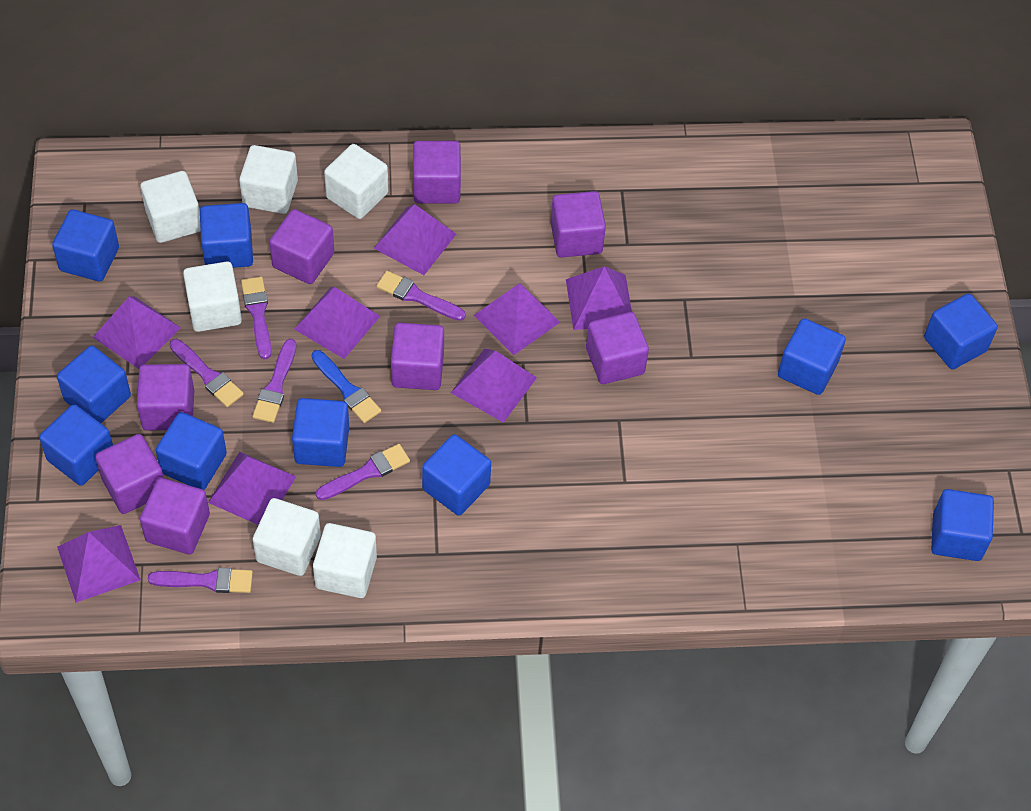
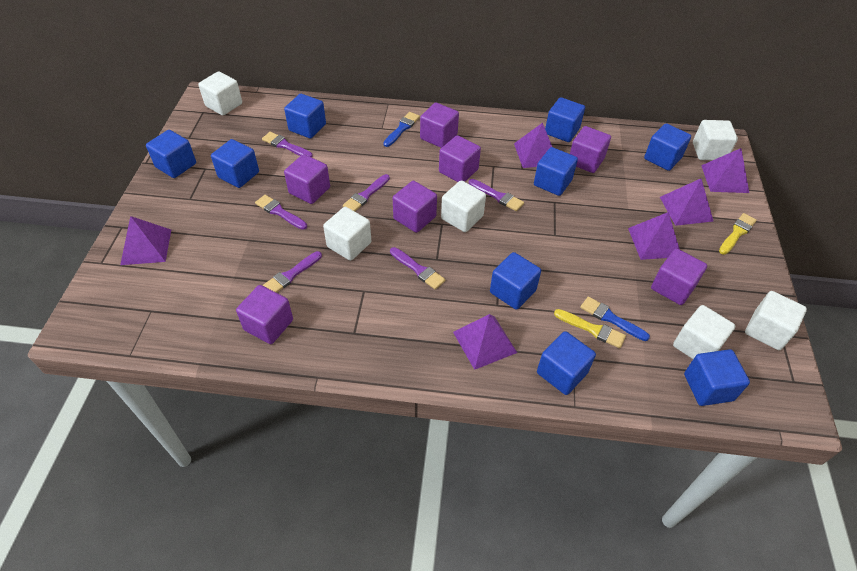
blue brush: [311,350,381,423] = 1 -> [383,112,420,147] [580,296,650,341] = 2
blue cube: [39,404,113,486] [52,209,119,282] [57,345,131,423] [156,412,227,490] [200,203,253,268] [292,398,349,467] [422,434,491,516] [778,318,846,395] [924,293,998,369] [931,489,994,561] = 10 -> [146,130,196,178] [211,139,259,188] [284,94,326,138] [490,252,541,310] [534,147,578,196] [537,331,596,395] [545,97,585,142] [644,123,691,171] [684,349,750,406] = 9
purple cube: [95,434,164,514] [137,364,194,430] [140,478,210,554] [269,209,334,284] [391,323,444,390] [413,141,461,203] [550,191,606,258] [586,312,649,384] = 8 -> [236,285,293,344] [284,154,330,204] [393,181,437,233] [420,102,459,148] [439,135,481,182] [570,126,611,173] [651,248,707,305] = 7
purple pyramid: [57,525,141,603] [93,296,181,369] [208,452,296,525] [294,287,380,359] [374,204,456,275] [451,349,537,423] [474,283,560,355] [566,266,632,330] = 8 -> [120,216,171,265] [453,314,517,370] [514,123,552,168] [628,212,679,260] [660,179,713,226] [701,148,749,193] = 6
yellow brush: none = 0 -> [554,309,626,348] [719,213,757,255] = 2

